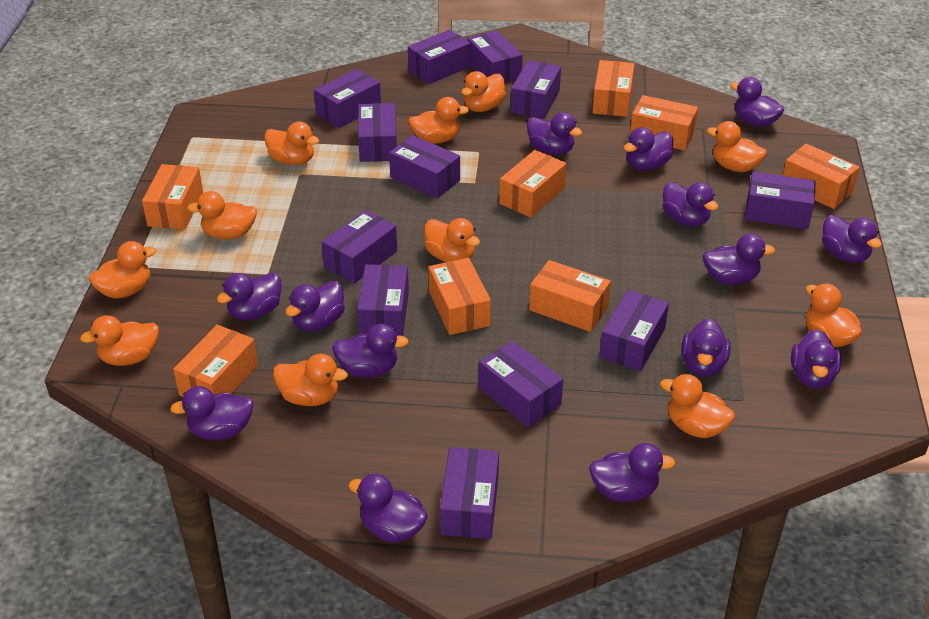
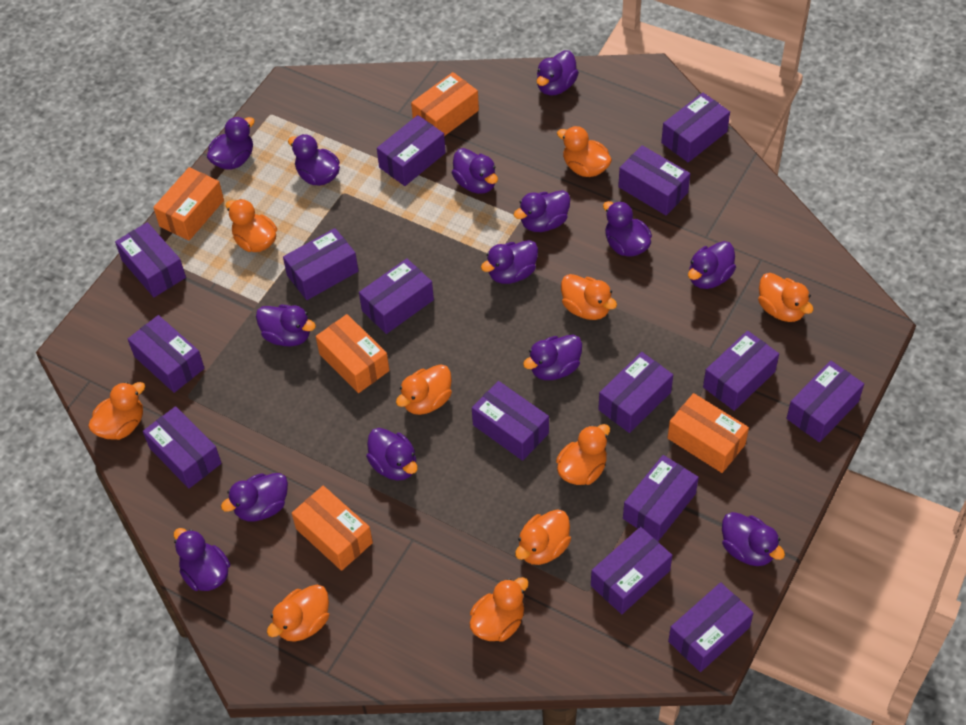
orange box: [142,164,203,230] [173,325,258,397] [429,258,491,335] [499,150,567,218] [529,260,611,332] [592,60,634,117] [630,95,698,151] [783,144,860,209] = 8 -> [153,167,224,241] [292,486,373,571] [316,314,389,393] [411,72,479,136] [668,393,749,473] = 5
orange duck: [80,315,159,366] [89,241,156,299] [187,191,257,239] [264,122,319,165] [273,354,348,406] [408,97,470,144] [424,218,480,262] [461,71,506,112] [660,374,735,438] [707,121,767,172] [806,283,862,347] = 11 -> [88,382,145,440] [226,199,277,252] [267,585,329,642] [396,364,452,415] [470,577,529,642] [515,509,571,565] [556,424,610,485] [557,126,612,177] [561,274,617,320] [758,273,814,322] = 10
purple box: [314,69,381,128] [322,210,397,284] [357,264,409,336] [358,103,397,162] [389,135,460,199] [408,30,471,84] [440,447,499,539] [467,30,523,83] [479,341,563,427] [511,60,561,119] [599,290,669,371] [745,172,816,229] = 12 -> [115,222,186,297] [128,315,205,393] [143,406,221,488] [283,228,358,300] [359,258,434,334] [377,115,446,186] [472,381,549,461] [591,527,672,614] [598,352,673,433] [618,145,690,215] [623,455,699,541] [661,93,730,162] [668,582,754,672] [703,331,779,411] [786,361,864,442] = 15

